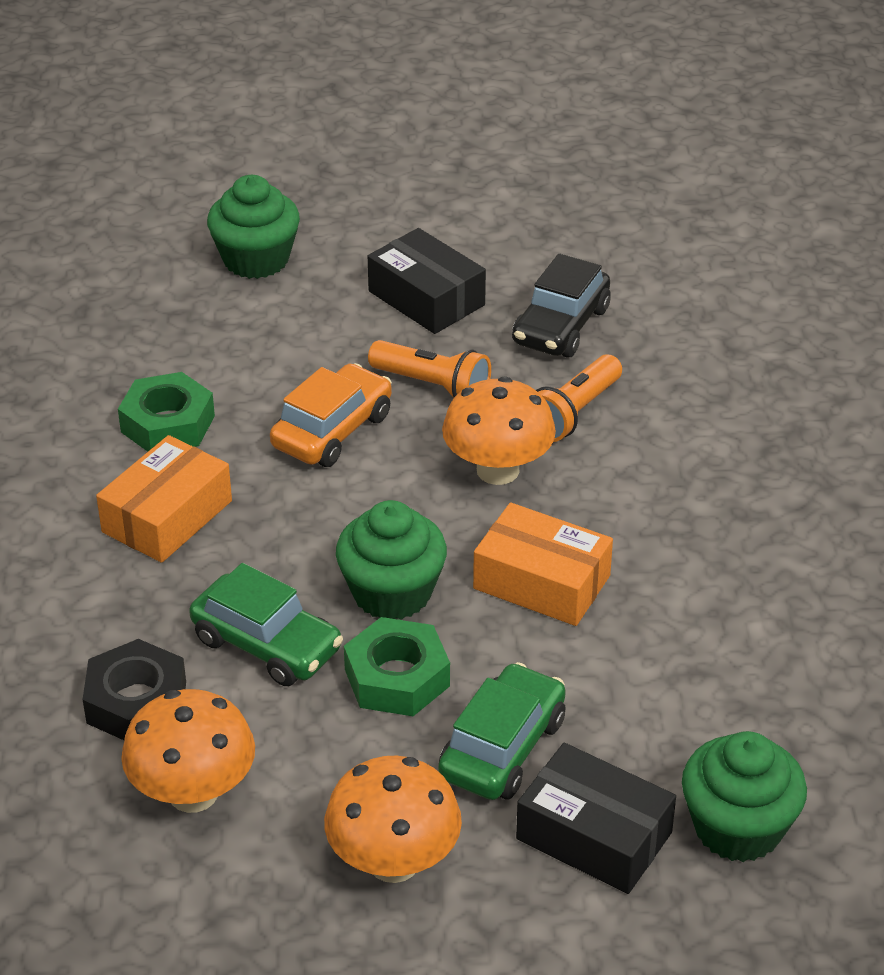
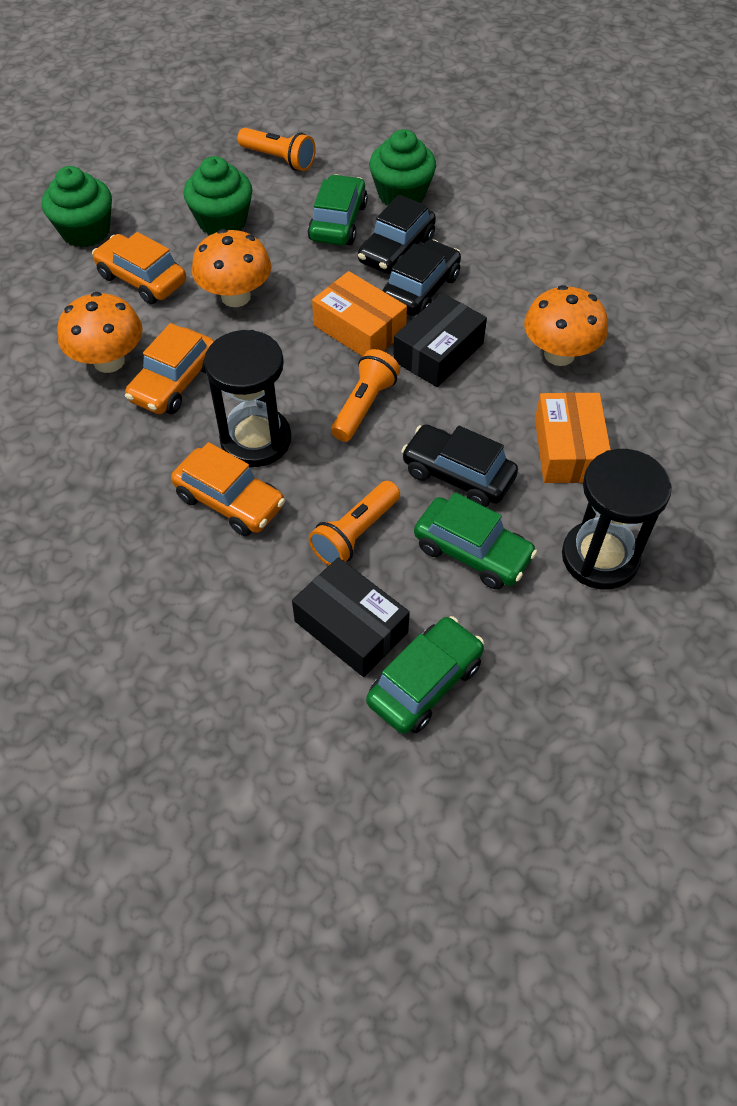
black car: [512,253,611,358] = 1 -> [358,195,436,274] [383,239,461,316] [401,424,518,507] = 3
black hourglass: none = 0 -> [204,330,291,467] [562,449,672,589] = 2
black nut: [83,639,186,740] = 1 -> none = 0
green car: [189,563,343,686] [438,662,566,800] = 2 -> [308,174,368,246] [366,616,484,734] [414,492,537,589] = 3
green nut: [118,372,215,452] [344,617,450,716] = 2 -> none = 0
orange car: [270,363,392,467] = 1 -> [92,232,186,304] [125,323,214,414] [171,442,285,536] = 3
orange flashlight: [368,340,491,398] [536,354,622,442] = 2 -> [237,128,316,171] [309,481,400,565] [331,349,400,442] = 3

